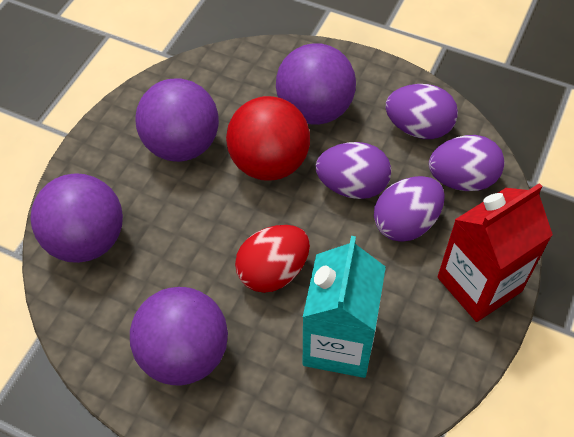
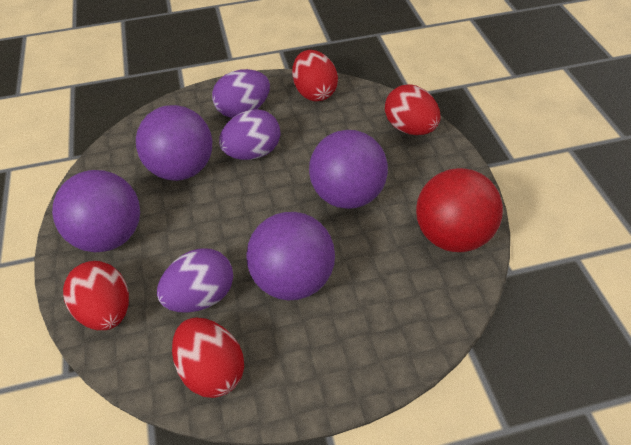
purple egg: [316,142,391,199] [374,176,445,242] [385,84,458,139] [429,135,504,191] = 4 -> [157,248,233,313] [212,69,270,118] [219,109,280,160] = 3
red carton: [437,183,553,322] = 1 -> none = 0
red egg: [235,225,310,293] = 1 -> [63,261,129,330] [172,317,244,398] [292,50,338,101] [385,85,441,135] = 4
turquoise carton: [303,236,386,378] = 1 -> none = 0

